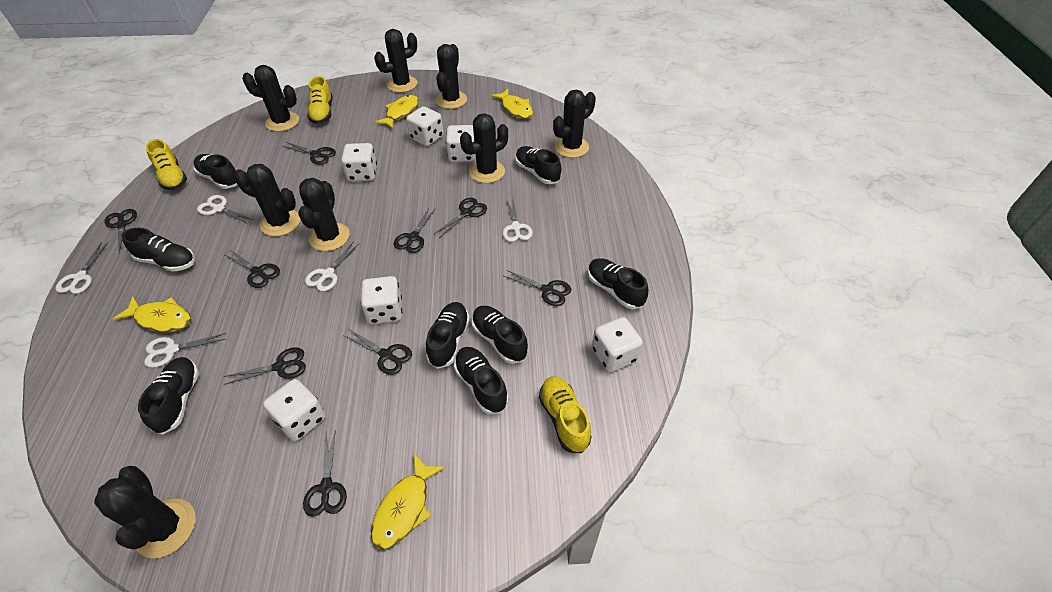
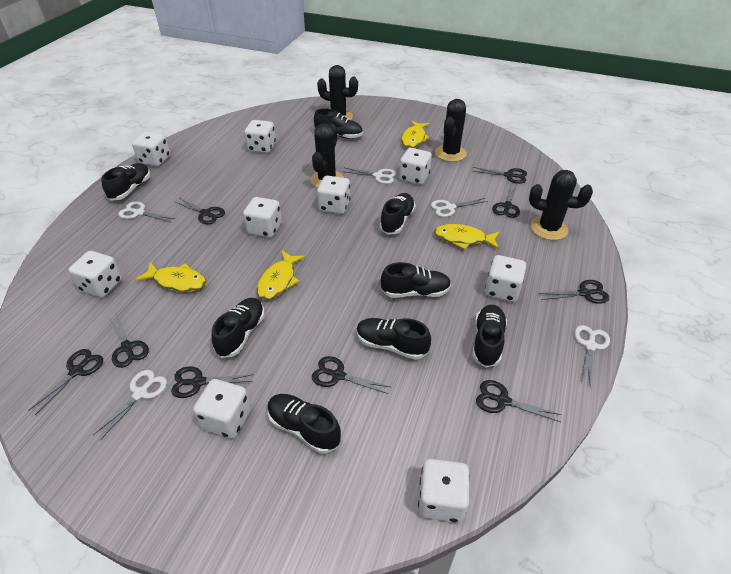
black cactus: [94,466,196,558] [234,164,300,236] [242,65,299,132] [298,178,350,251] [374,29,418,93] [436,44,467,109] [460,113,508,183] [553,90,596,158] = 8 -> [310,123,344,188] [317,65,358,120] [435,99,467,162] [529,170,593,240] = 4
white dice: [263,379,326,441] [341,143,377,181] [361,276,402,324] [406,106,444,146] [446,125,476,162] [592,317,643,372] = 6 -> [68,251,122,298] [132,131,170,166] [193,379,251,439] [243,197,282,238] [244,120,276,153] [317,176,350,214] [399,148,432,185] [418,459,470,523] [485,255,526,302] = 9
yellow shoe: [146,139,187,190] [307,76,333,124] [539,376,592,453] = 3 -> none = 0

